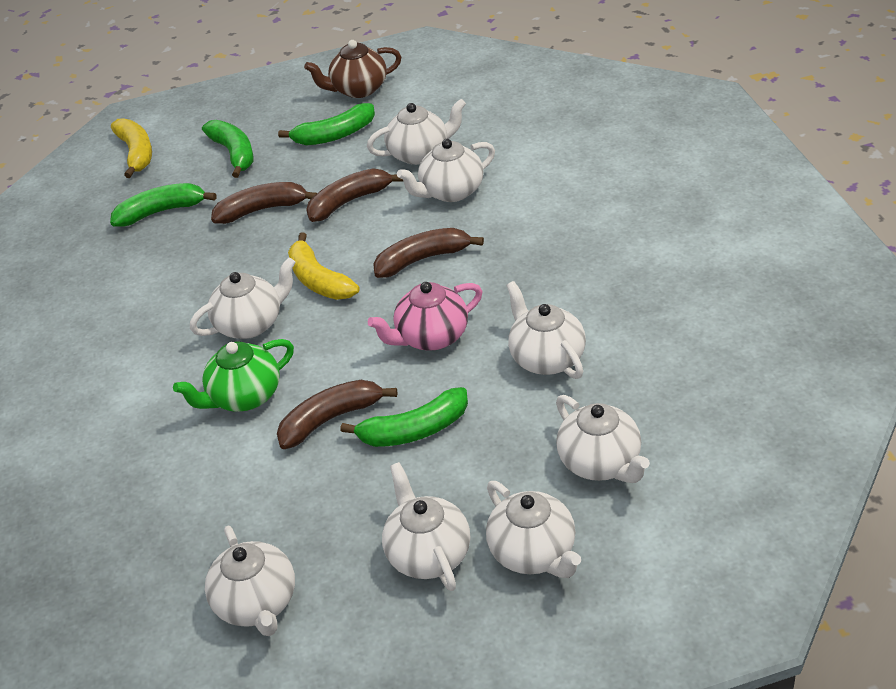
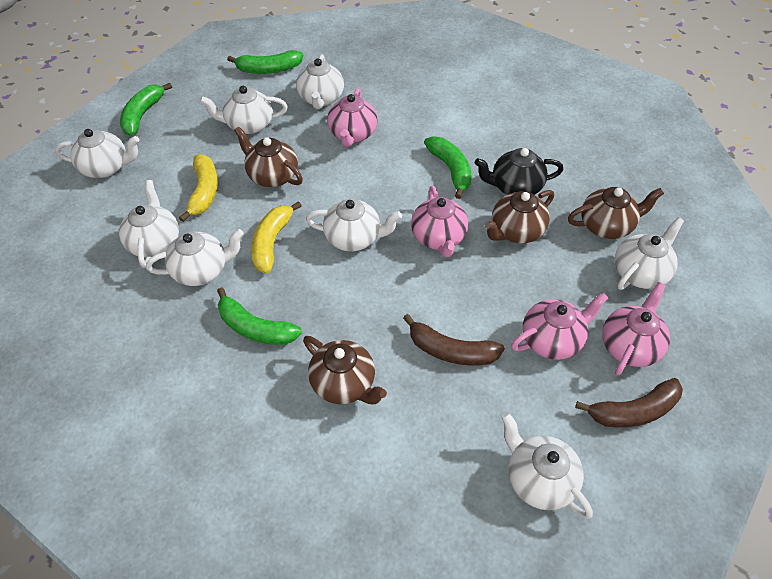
black teapot: none = 0 -> [474,148,563,195] = 1
brown banana: [211,182,317,224] [277,380,397,449] [306,168,403,222] [373,228,484,278] = 4 -> [403,314,505,366] [575,378,683,428] = 2
brown teapot: [304,40,401,98] = 1 -> [234,126,303,187] [303,336,387,404] [485,190,554,244] [568,187,664,239] = 4
green teapot: [173,339,294,412] = 1 -> none = 0
pink teapot: [368,282,483,351] = 1 -> [327,88,378,147] [411,186,468,258] [511,292,608,360] [602,282,670,375] = 4

